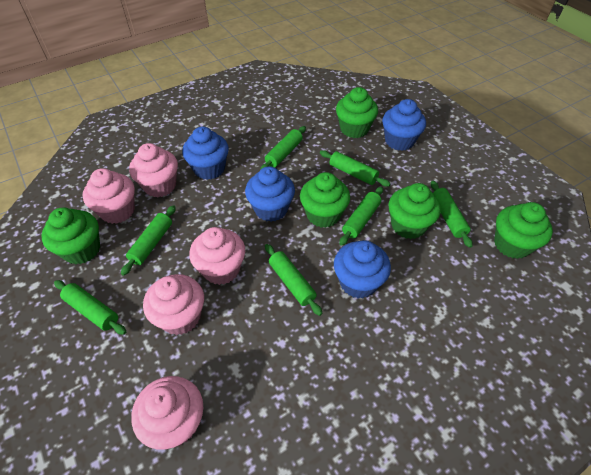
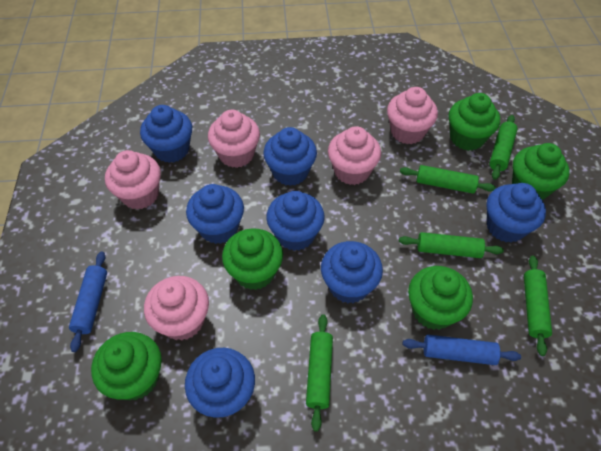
blue cupcake: [182,126,229,180] [245,166,295,222] [334,240,391,298] [382,99,426,151] = 4 -> [140,105,192,163] [185,348,255,418] [186,184,244,244] [263,127,317,186] [266,191,325,251] [321,241,383,303] [486,183,546,243] = 7
blue rolling pin: none = 0 -> [69,251,107,352] [403,335,521,365] = 2
green rolling pin: [54,280,126,335] [121,205,176,276] [260,126,306,170] [265,244,323,316] [320,150,390,187] [339,187,383,246] [431,181,473,248] = 7 -> [306,315,333,431] [399,232,504,258] [400,165,496,194] [489,115,518,180] [524,255,552,356] = 5

